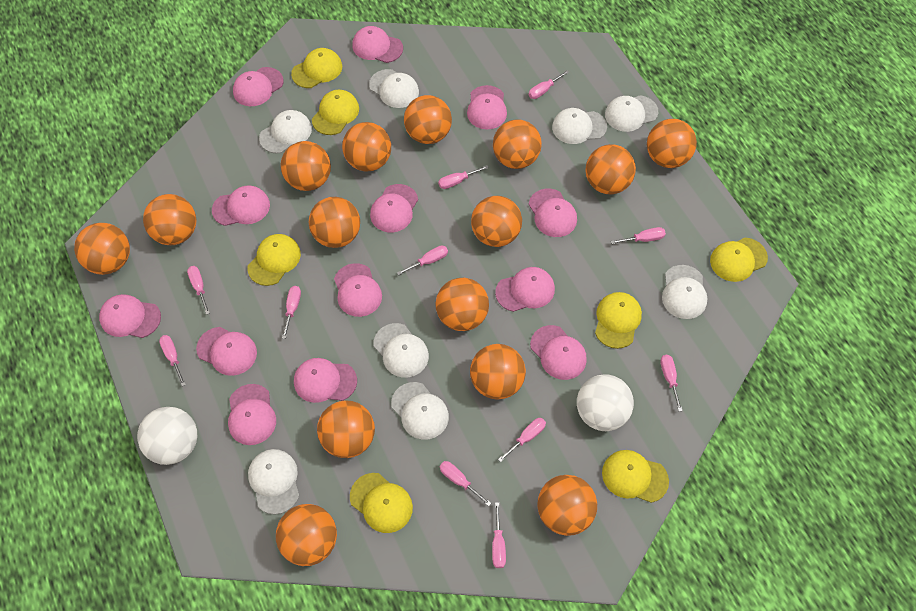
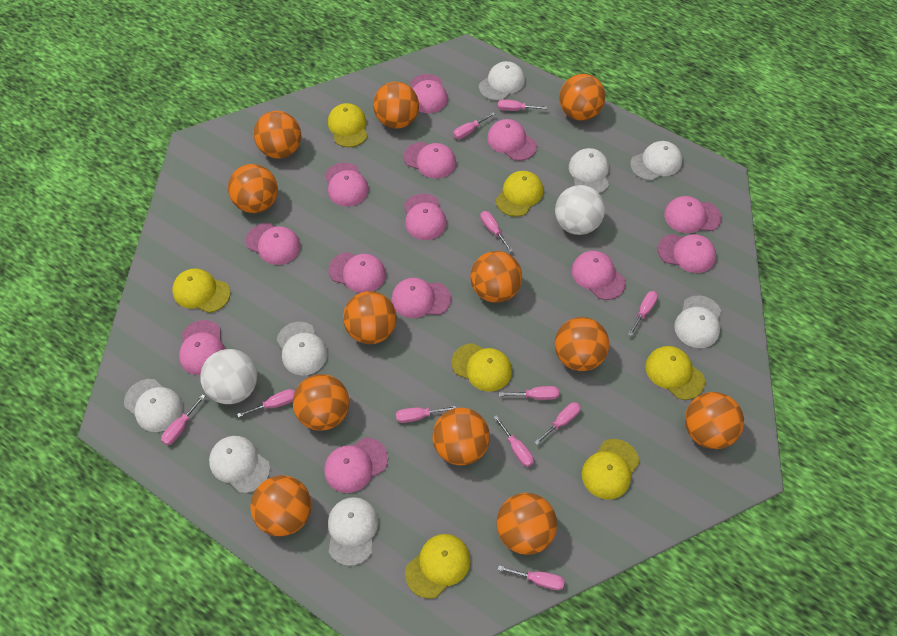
orange ball: [74,223,130,275] [143,194,196,245] [276,504,337,566] [281,141,331,191] [309,197,360,248] [317,400,375,458] [342,122,391,172] [404,95,452,144] [435,278,489,331] [470,344,526,400] [471,196,522,247] [493,119,542,169] [537,475,597,536] [585,144,636,194] [647,119,697,168] = 15 -> [228,164,278,213] [250,475,311,537] [254,111,301,159] [293,374,349,431] [343,291,397,344] [373,82,419,129] [432,408,490,465] [470,251,522,303] [496,493,557,555] [555,317,609,371] [559,74,605,121] [685,392,744,449] = 12

